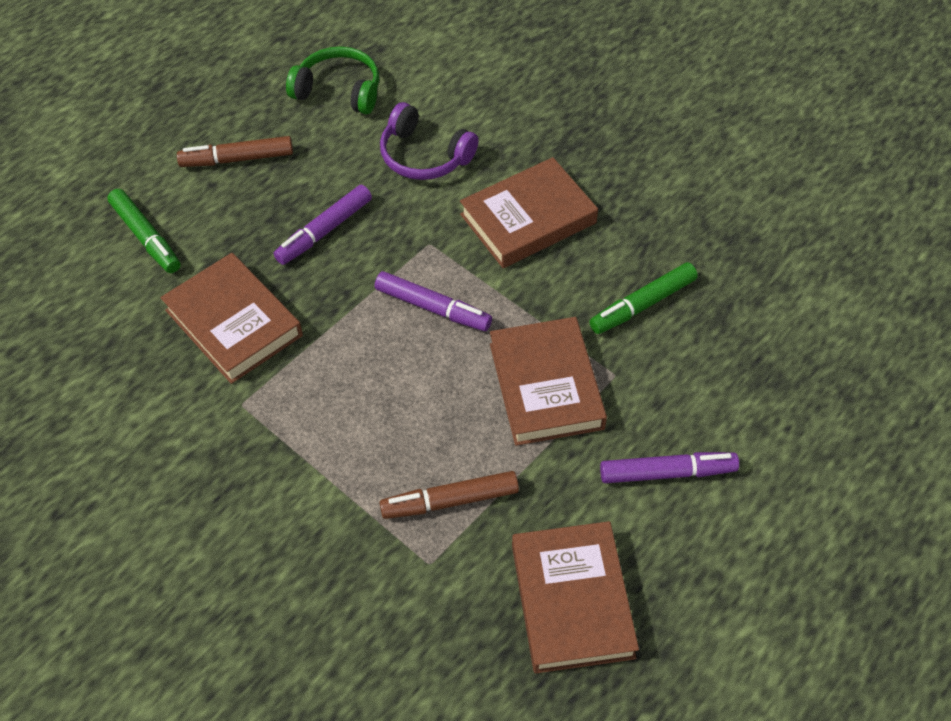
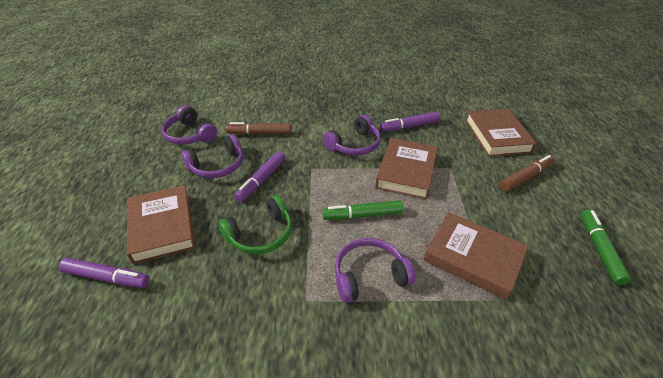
purple headphones: [380,102,479,180] = 1 -> [162,105,217,145] [181,134,243,178] [323,115,381,156] [335,238,415,303] = 4

